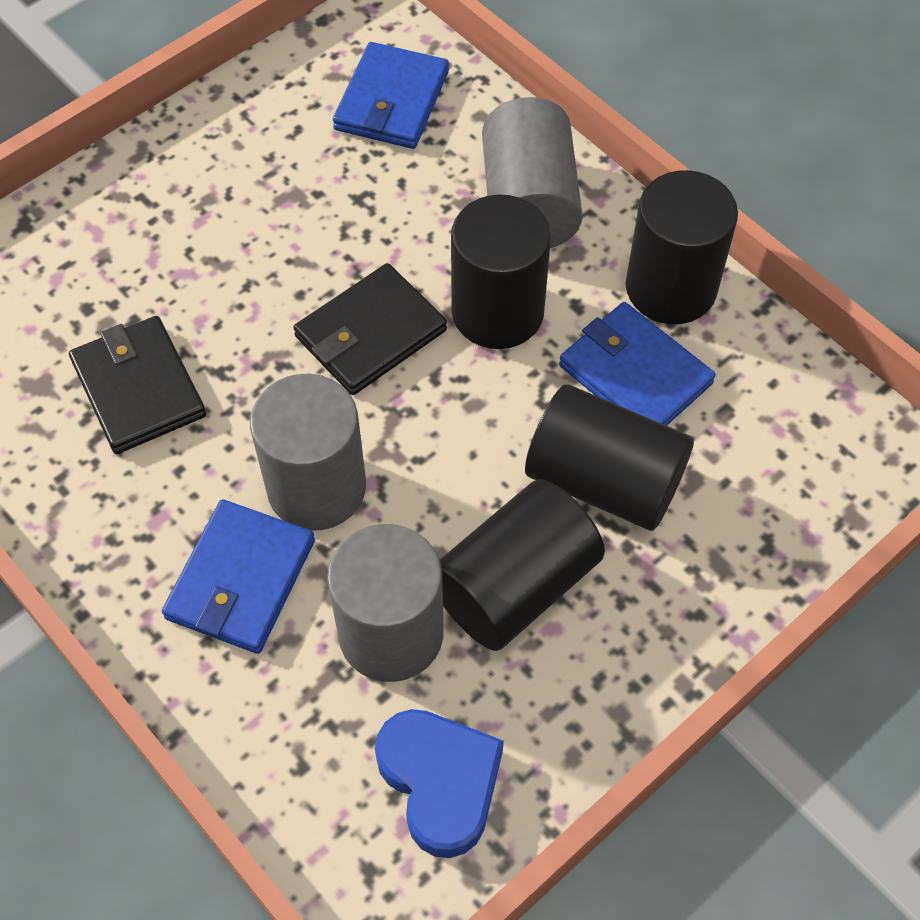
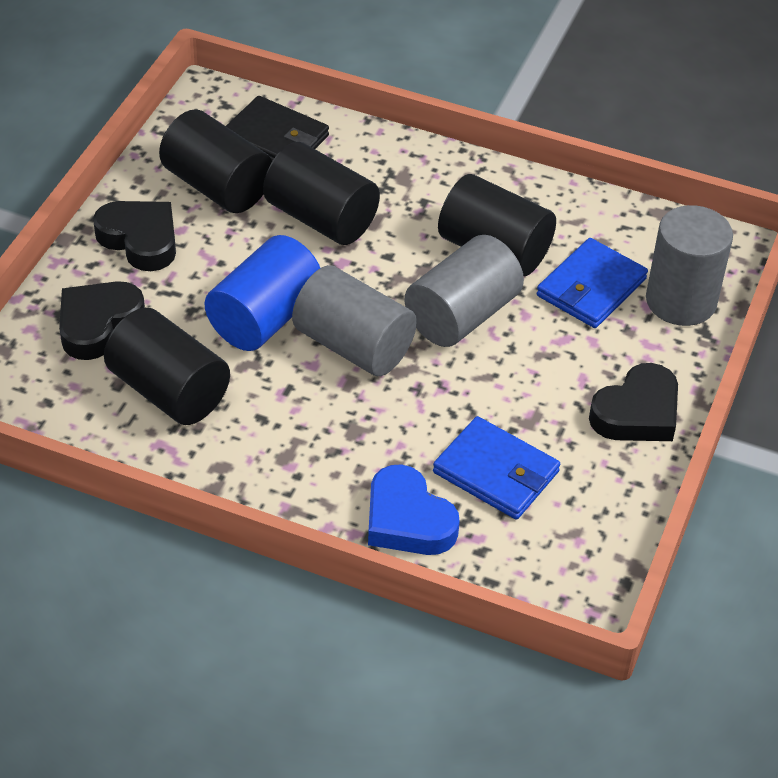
black heart: none = 0 -> [59,281,145,360] [93,201,176,271] [589,363,678,441] = 3
black wallet: [69,316,206,454] [293,263,447,395] = 2 -> [226,96,329,161] = 1
blue cylinder: none = 0 -> [204,235,320,351] = 1
blue wallet: [162,499,315,654] [333,42,449,149] [559,302,716,426] = 3 -> [433,416,560,520] [537,238,648,328] = 2

